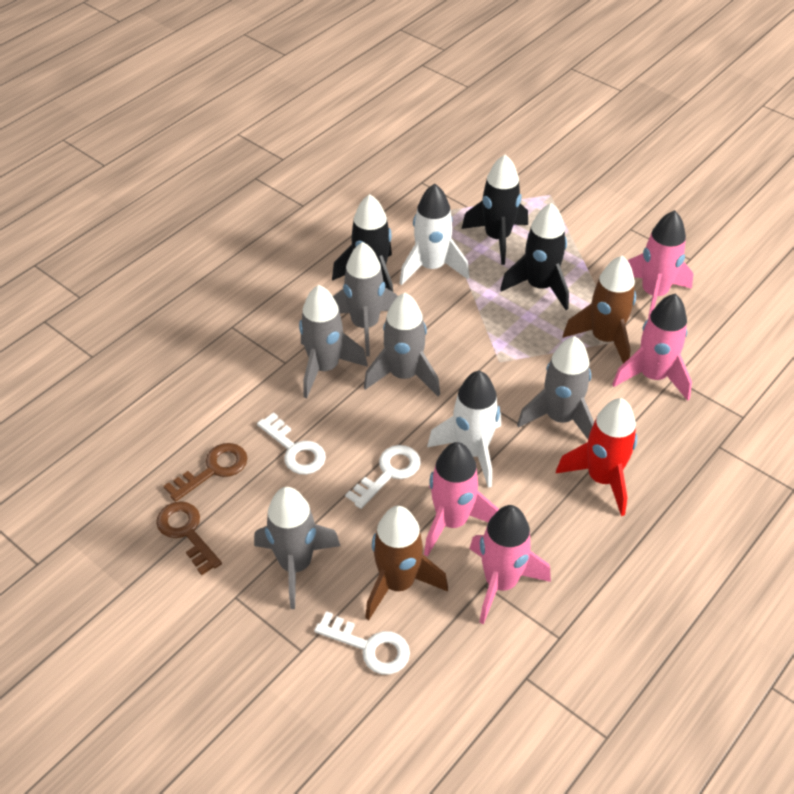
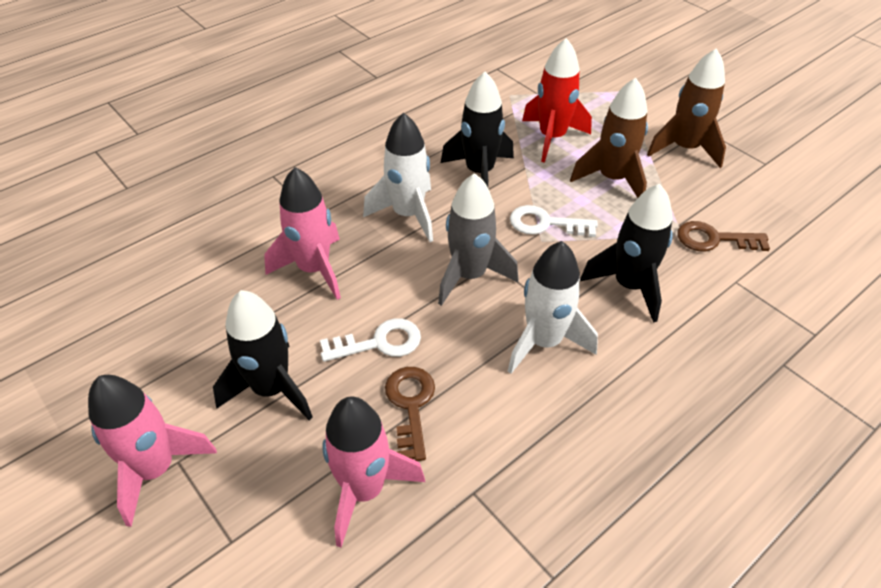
grey rocket: [254,487,340,609] [299,285,368,398] [333,242,398,356] [364,293,440,396] [517,336,594,439] = 5 -> [438,173,518,306] = 1
pink rocket: [424,442,499,557] [470,505,551,624] [612,294,692,401] [628,210,694,318] = 4 -> [88,375,217,527] [264,167,341,300] [322,397,425,547] = 3
white key: [257,412,326,474] [314,611,410,675] [345,445,421,509] = 3 -> [320,318,421,362] [510,205,598,237] = 2

